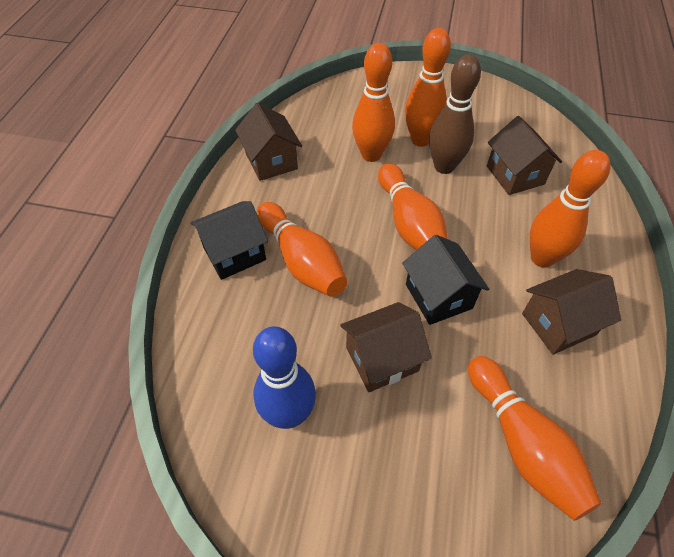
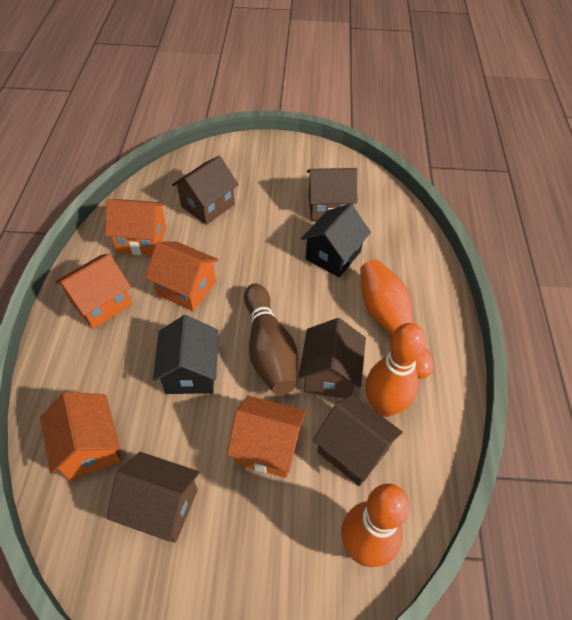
blue bowling pin: [253,326,316,429] = 1 -> none = 0
brown house: [235,103,302,181] [340,302,432,392] [487,116,562,195] [522,269,621,355] = 4 -> [107,452,200,543] [172,156,239,225] [299,318,366,399] [307,168,357,221] [313,395,403,486] = 5
orange bowling pin: [257,202,347,297] [352,43,395,162] [378,163,448,250] [405,28,451,147] [468,356,602,521] [530,150,611,268] = 6 -> [341,484,410,567] [360,259,434,379] [366,323,426,417] = 3
orange house: none = 0 -> [40,392,121,481] [55,254,132,329] [105,199,166,255] [145,241,219,311] [227,396,306,478] = 5

